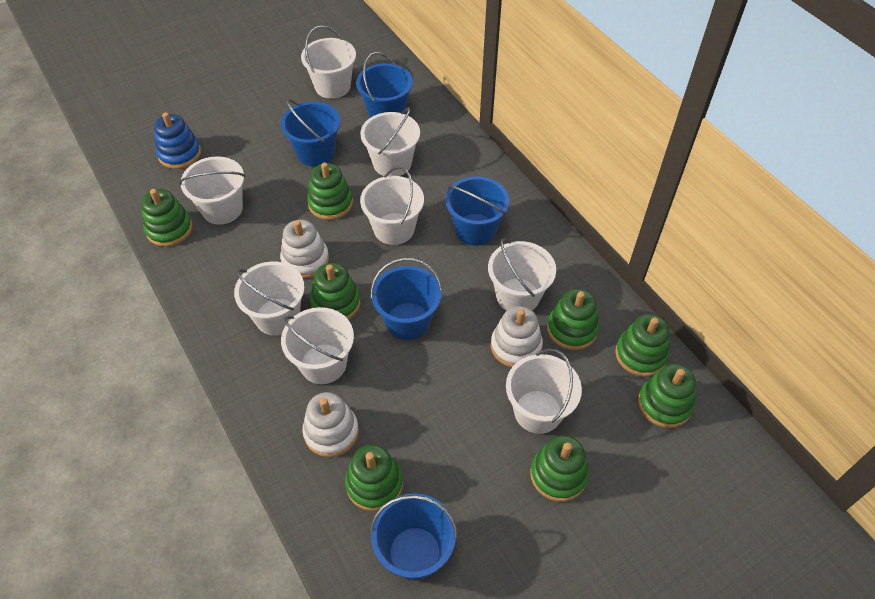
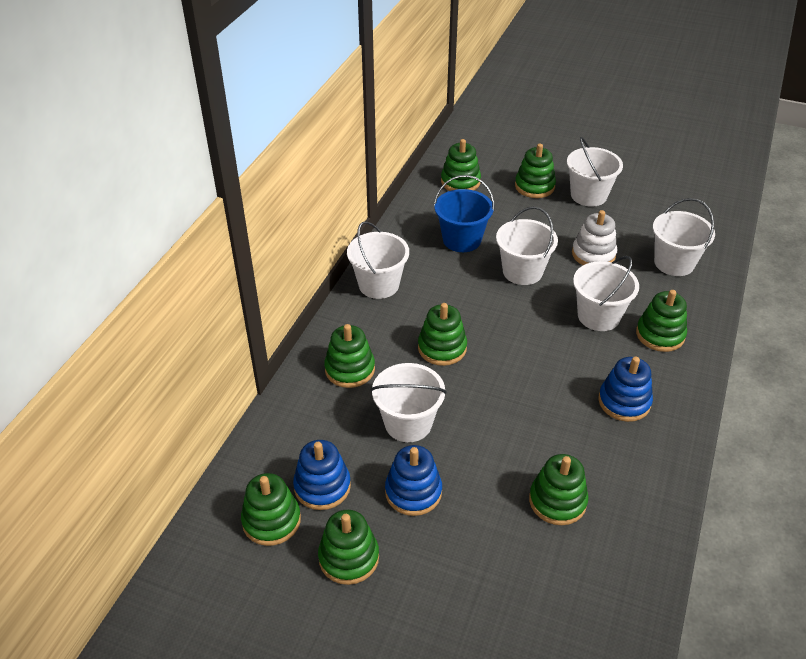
blue bucket: [281,99,340,166] [356,52,413,118] [370,493,458,581] [371,258,442,340] [445,176,509,246] = 5 -> [434,175,495,252] = 1
blue stacking toy: [154,112,201,169] = 1 -> [293,440,351,510] [385,445,442,516] [598,356,653,422] = 3
white bucket: [179,156,246,225] [234,261,305,336] [281,307,354,384] [301,25,356,99] [360,107,420,176] [360,166,424,245] [488,238,556,311] [506,348,582,434] = 8 -> [347,221,409,299] [371,363,447,442] [496,206,558,285] [567,137,623,207] [573,256,639,331] [653,198,715,276] = 6
white stacking toy: [280,220,329,279] [302,392,359,457] [491,306,543,367] = 3 -> [572,210,618,265] = 1

